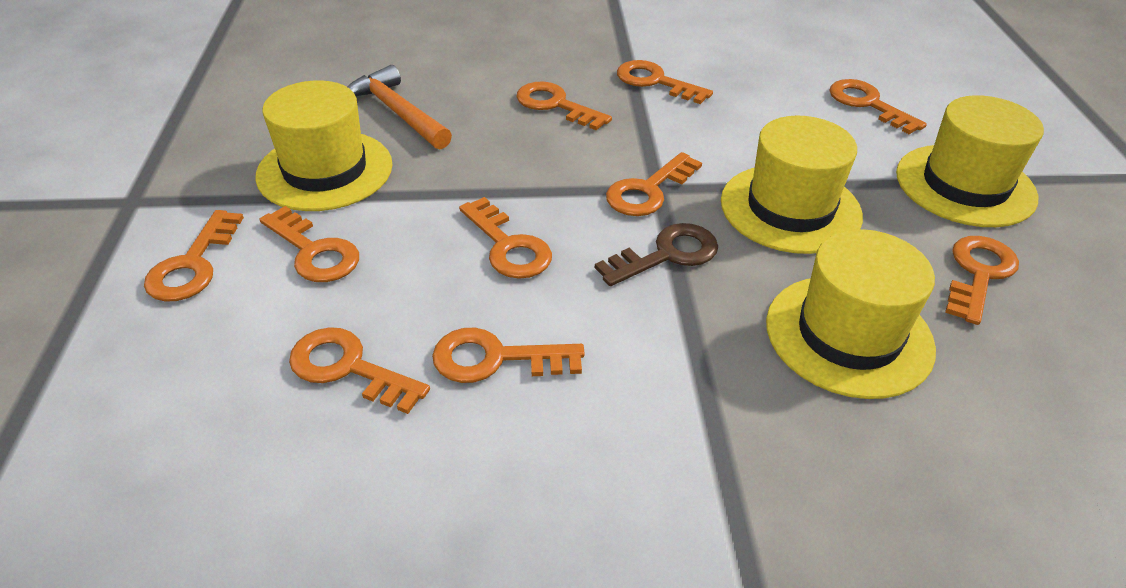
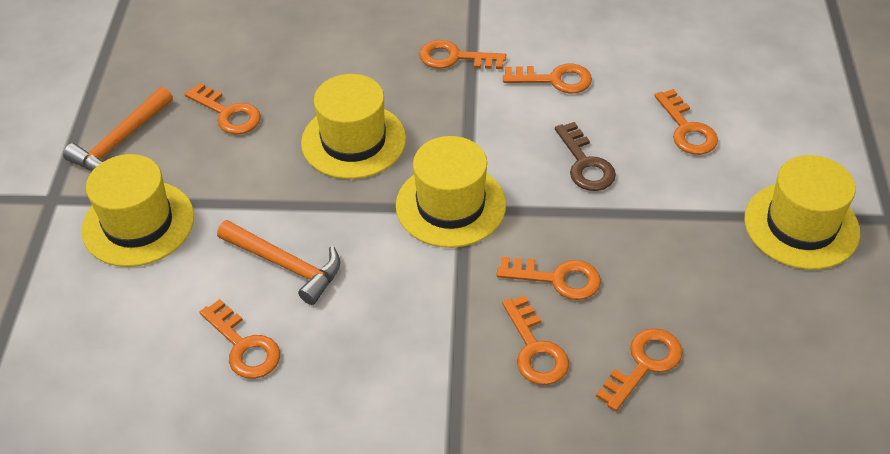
orange hammer: [348,65,452,150] = 1 -> [63,87,173,171] [217,220,340,305] = 2
orange key: [144,210,244,302] [260,206,359,282] [289,327,430,414] [432,328,585,383] [459,197,552,279] [516,82,612,130] [606,152,702,216] [617,60,713,104] [830,79,927,134] [945,236,1019,325] = 10 -> [185,83,261,135] [200,299,280,379] [419,40,506,69] [497,257,601,300] [502,295,569,385] [503,64,592,93] [596,328,683,411] [655,89,718,155] = 8

